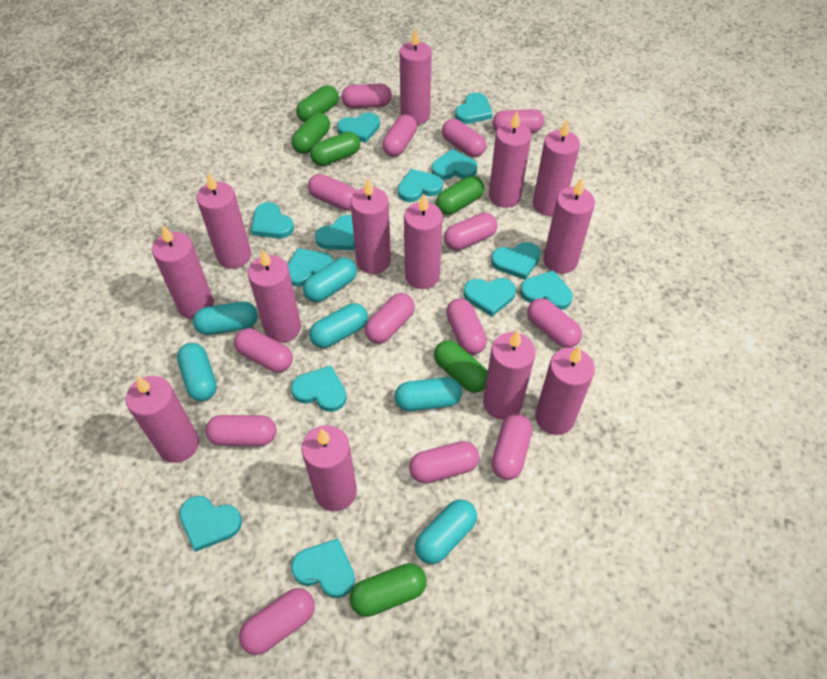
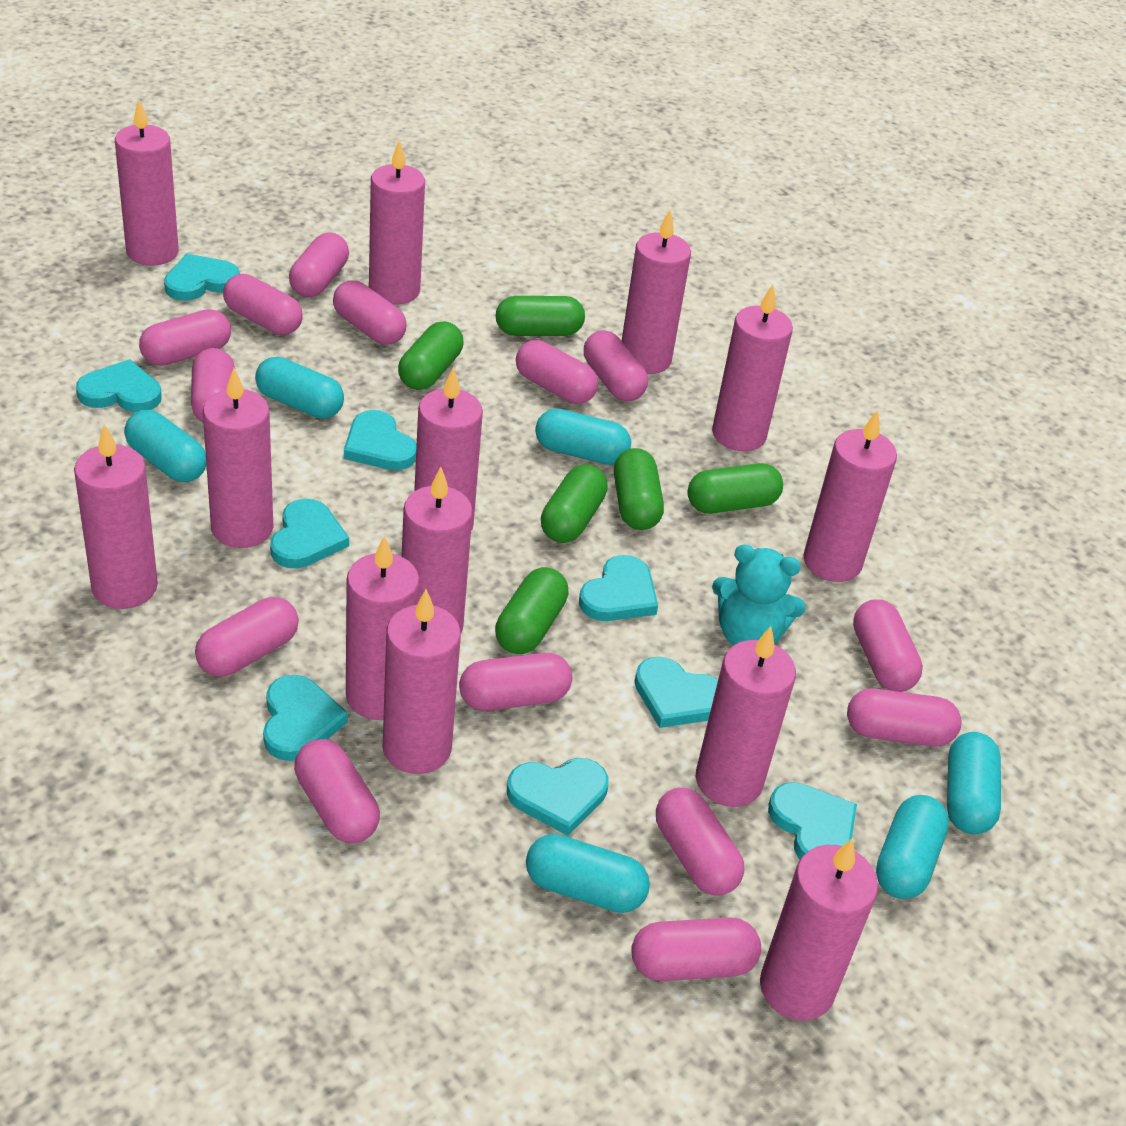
turquoise heart: [179,496,242,552] [251,202,294,238] [288,248,333,286] [291,366,347,412] [291,539,355,598] [315,215,355,250] [337,113,380,143] [398,169,443,202] [431,149,477,180] [455,93,493,124] [464,278,516,317] [491,242,541,280] [520,270,573,310] = 13 -> [76,359,162,412] [164,254,240,301] [263,675,348,761] [270,499,349,568] [344,410,417,470] [507,758,609,836] [579,555,658,621] [634,657,718,728] [768,782,857,859] = 9
turquoise teddy bear: none = 0 -> [712,544,806,646] = 1

